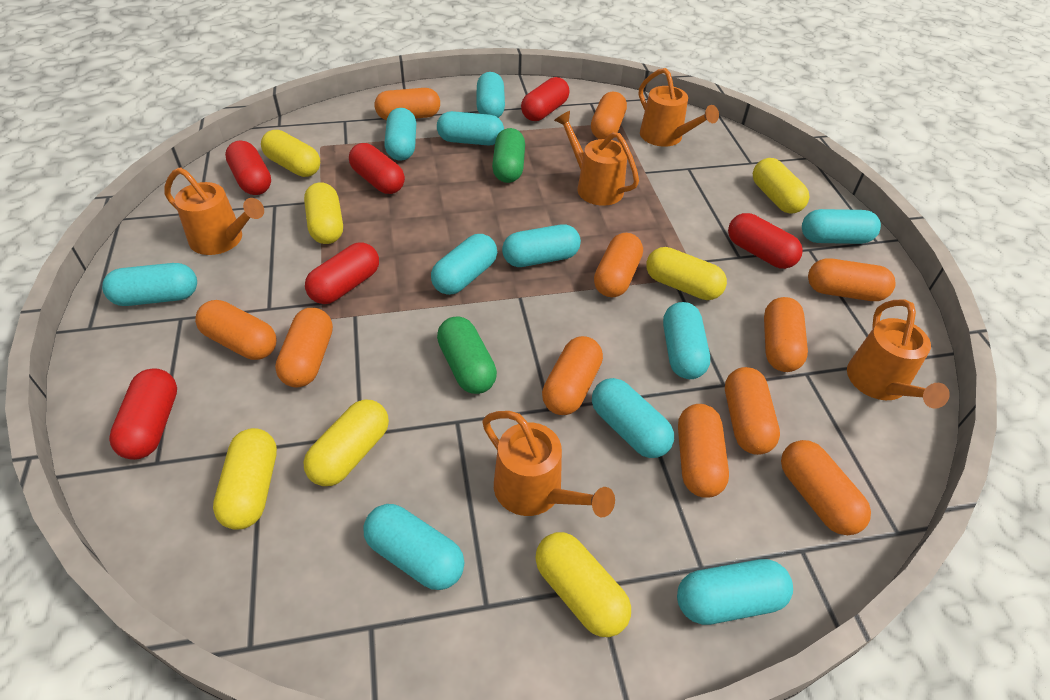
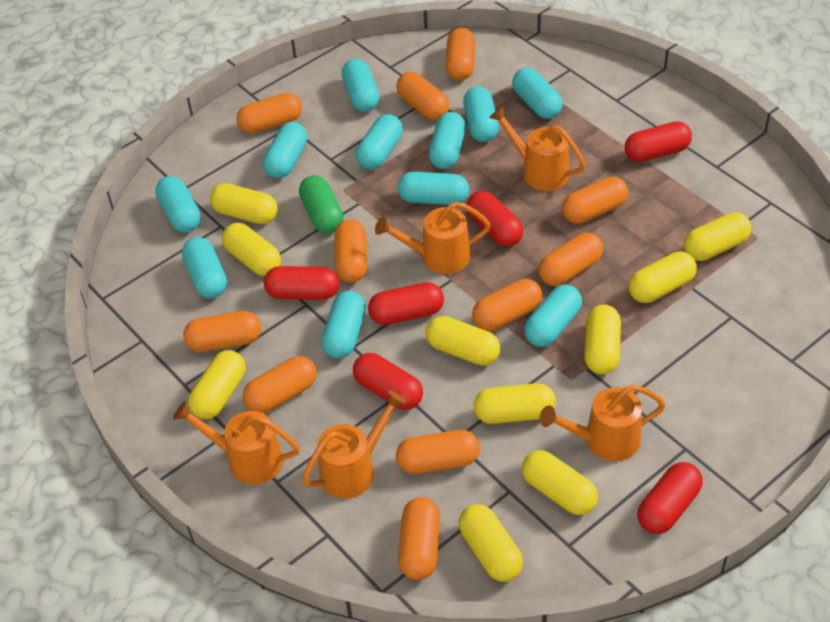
green capsule: [437,316,497,394] [492,128,525,183] = 2 -> [299,175,344,233] = 1
yellow capsule: [213,428,277,530] [261,130,320,177] [303,399,389,486] [304,182,343,244] [535,532,631,637] [646,247,727,300] [753,158,809,214] = 7 -> [188,350,246,419] [210,183,277,224] [222,223,281,276] [426,316,500,365] [459,504,523,582] [474,383,556,424] [522,450,598,515] [584,305,621,374] [628,251,697,303] [684,212,752,261] = 10

